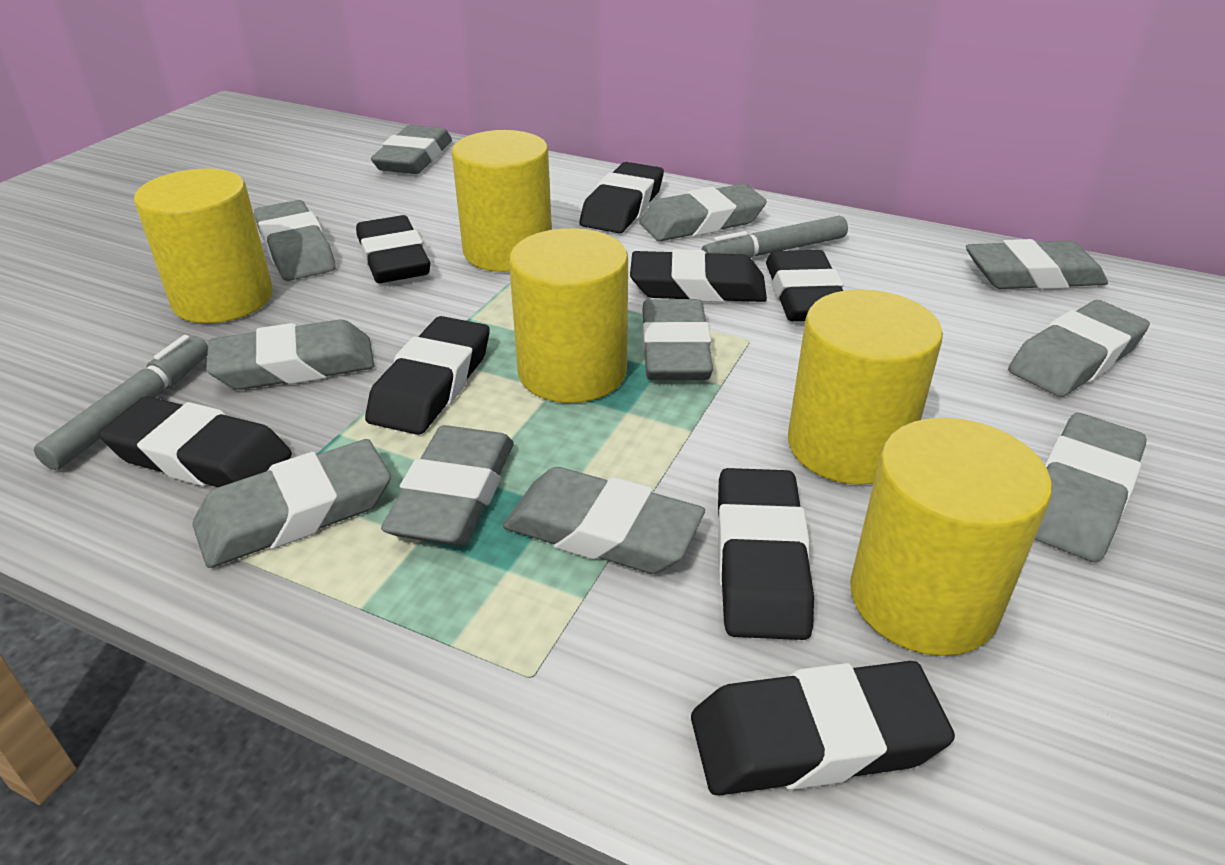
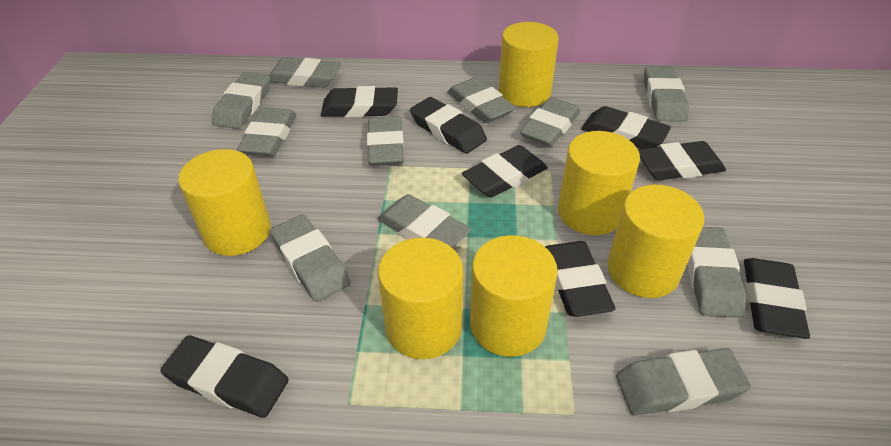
grey marker: [34,335,208,470] [702,216,848,258] = 2 -> none = 0
yellow cylinder: [134,169,273,323] [452,130,552,272] [509,228,628,403] [788,289,943,485] [850,418,1052,656] = 5 -> [178,149,271,256] [378,238,463,359] [470,235,558,357] [499,22,559,107] [558,131,640,235] [607,185,704,298] = 6

